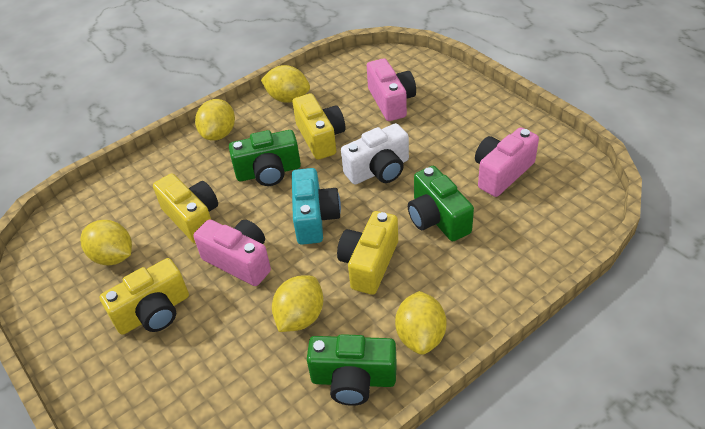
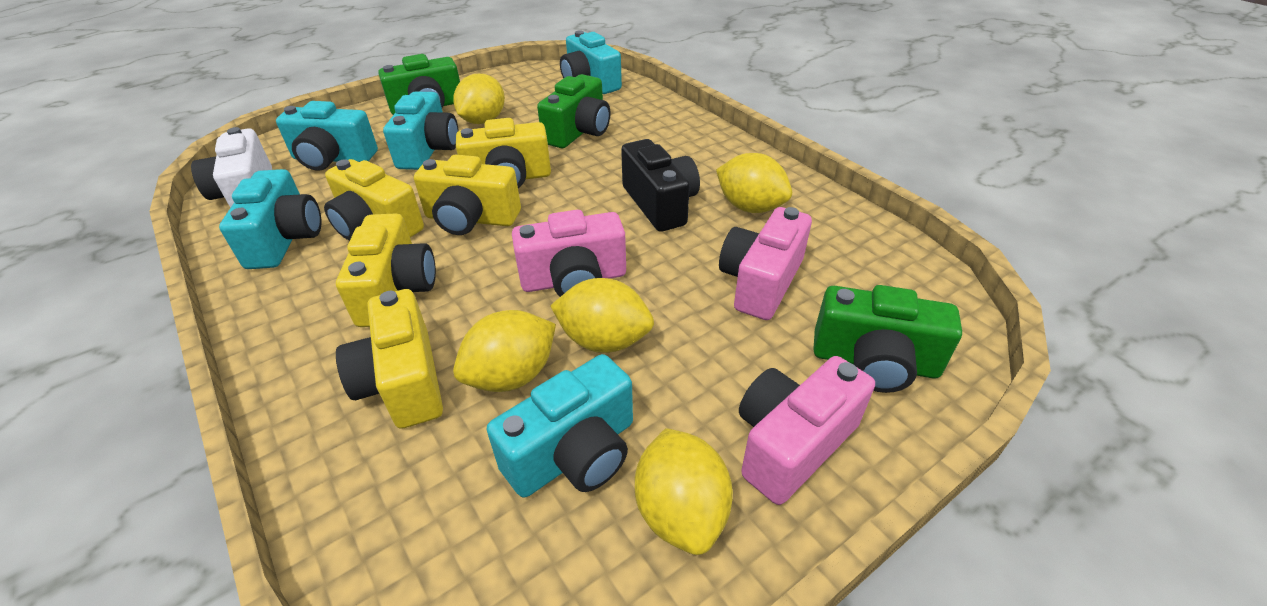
black camera: none = 0 -> [621,139,700,232] = 1
turquoise camera: [292,168,341,245] = 1 -> [219,169,321,269] [276,101,378,171] [383,91,459,170] [486,354,633,498] [560,30,622,94] = 5
yellow camera: [99,258,189,335] [153,174,218,244] [292,94,345,160] [337,211,398,295] = 4 -> [324,159,424,241] [336,213,436,327] [336,289,443,429] [414,155,521,235] [456,118,551,188] = 5

